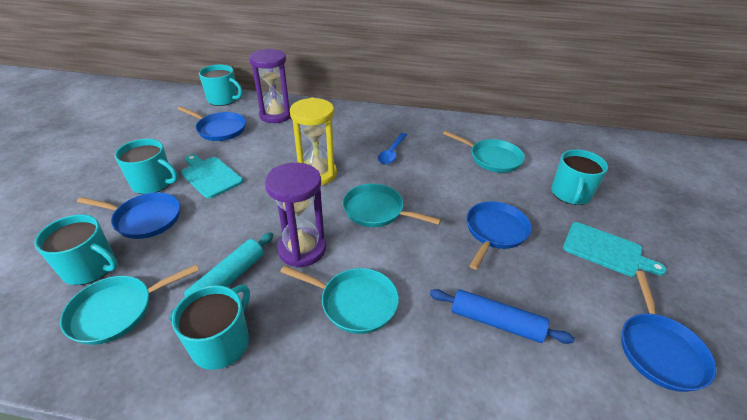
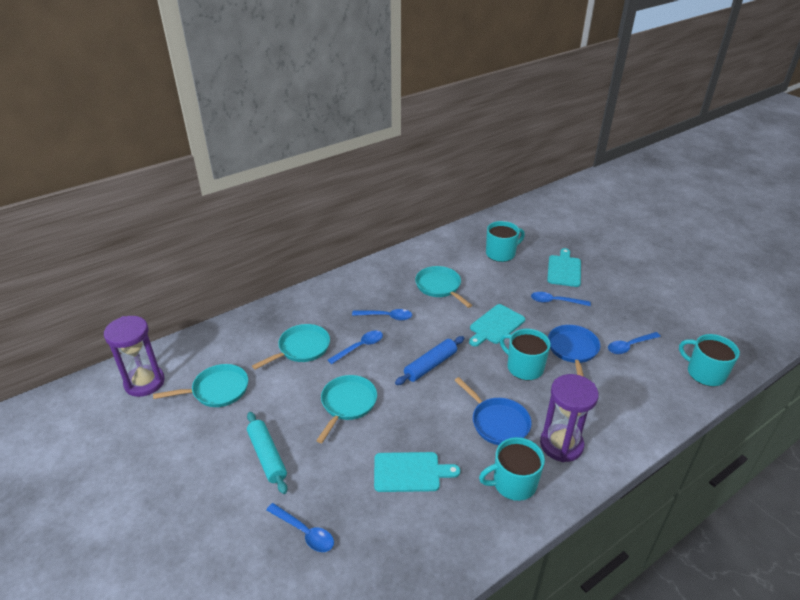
blue pan: [77,192,180,239] [177,106,246,141] [466,201,531,270] [622,271,716,392] = 4 -> [454,377,532,445] [548,325,600,377] = 2
blue spoon: [378,133,407,165] = 1 -> [266,503,334,552] [328,331,383,364] [352,309,412,320] [531,292,591,306] [608,332,661,354] = 5
turquoise cutting board: [181,154,243,199] [563,222,666,277] = 2 -> [374,452,460,492] [469,304,525,346] [547,248,581,287] = 3
turquoise mug: [34,214,118,285] [115,139,178,194] [172,285,250,370] [199,65,242,106] [551,149,608,205] = 5 -> [479,437,545,501] [486,221,525,262] [500,329,550,381] [679,334,740,387] = 4
yellow hourglass: [290,98,337,185] = 1 -> none = 0

